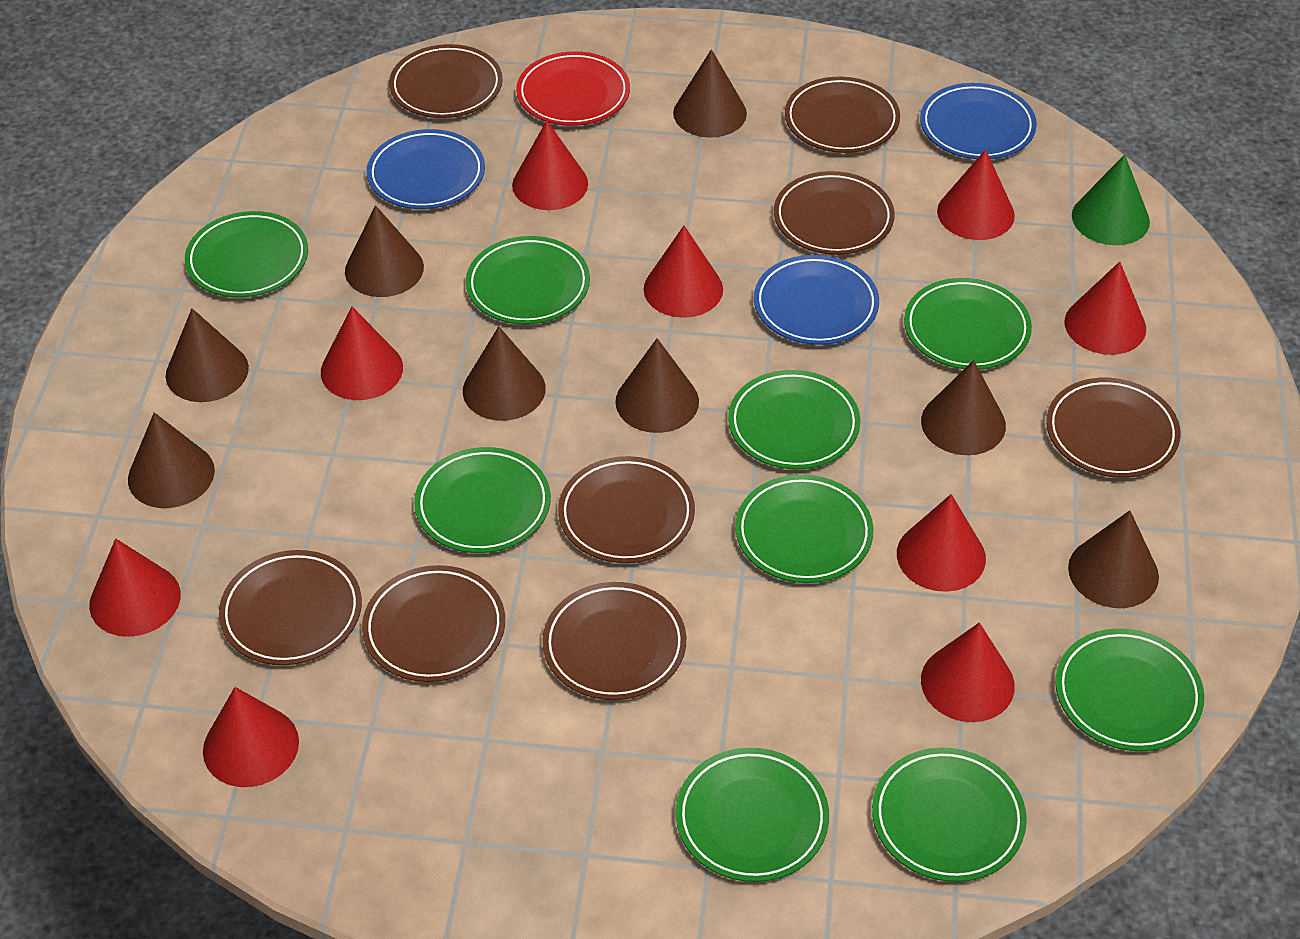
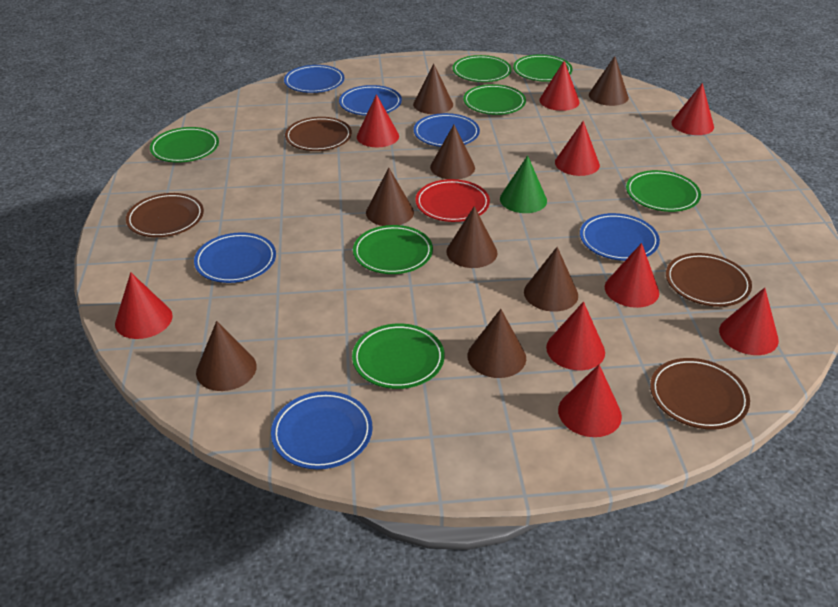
blue plate: [367,129,485,209] [754,255,879,345] [920,83,1037,159] = 3 -> [194,232,276,283] [271,391,373,469] [284,65,344,93] [339,85,402,116] [414,113,480,147] [580,213,660,261] = 6
brown plate: [219,550,362,665] [362,565,505,682] [389,44,503,118] [542,582,686,700] [558,456,695,563] [774,171,895,255] [785,77,900,153] [1046,378,1181,478] = 8 -> [126,193,204,237] [285,117,352,151] [650,358,750,430] [666,253,752,307] = 4
green plate: [185,211,308,298] [414,447,551,553] [466,236,590,324] [676,748,829,882] [728,370,860,469] [735,474,873,583] [872,748,1027,882] [904,278,1032,370] [1055,628,1204,751] = 9 -> [150,127,219,163] [352,324,445,389] [353,225,433,274] [452,55,512,82] [463,84,526,115] [513,54,573,82] [626,170,701,212] = 7

